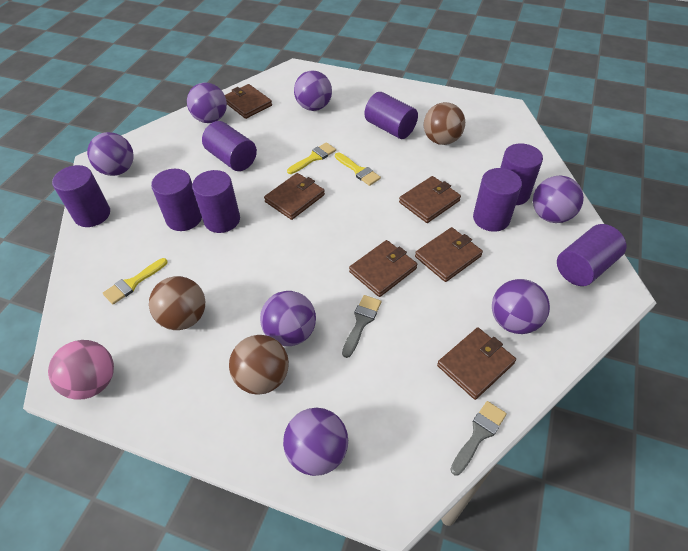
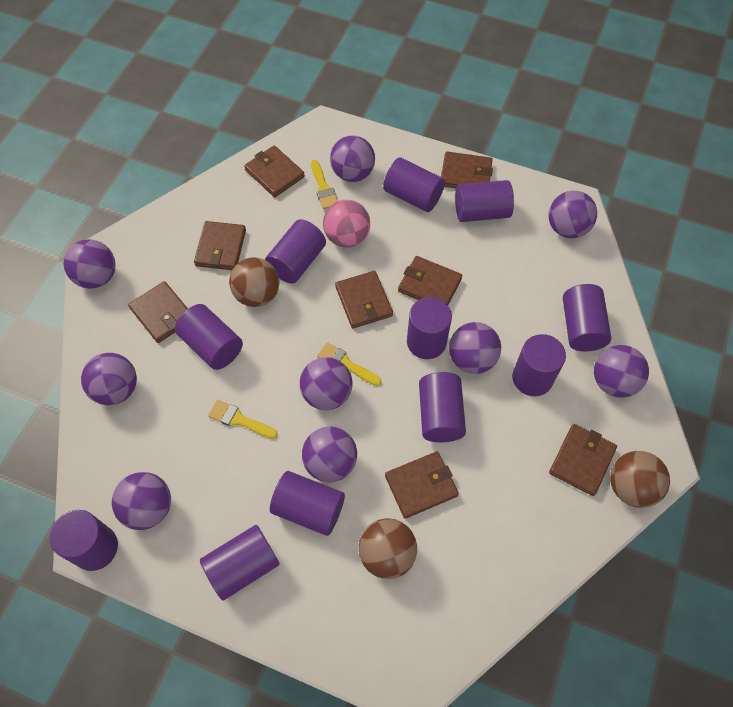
brown wallet: [225,84,272,119] [264,173,325,220] [349,240,417,297] [399,176,461,223] [415,227,483,282] [437,327,516,400] = 6 -> [128,281,188,343] [194,221,246,270] [244,145,305,197] [335,271,393,328] [385,451,459,519] [398,256,462,305] [441,151,493,188] [549,424,617,496] = 8
grey brush: [342,295,382,358] [450,401,507,475] = 2 -> none = 0
purple ball: [87,132,134,176] [187,82,227,123] [260,291,316,346] [283,408,348,476] [294,70,332,111] [492,279,550,334] [533,176,584,223] = 7 -> [64,239,116,289] [81,353,137,405] [112,472,171,530] [300,357,353,410] [302,426,357,482] [330,135,375,182] [449,322,501,374] [549,191,597,238] [594,345,649,398] = 9
purple cylinder: [52,165,110,227] [151,169,202,231] [192,170,240,233] [202,121,257,171] [365,92,418,139] [473,168,522,232] [500,143,543,205] [557,224,627,286] = 8 -> [50,510,118,571] [175,304,243,370] [200,525,279,601] [265,219,326,284] [270,471,345,536] [383,157,445,212] [407,297,452,359] [419,372,466,442] [455,180,514,222] [512,334,566,396] [563,284,611,351] = 11

